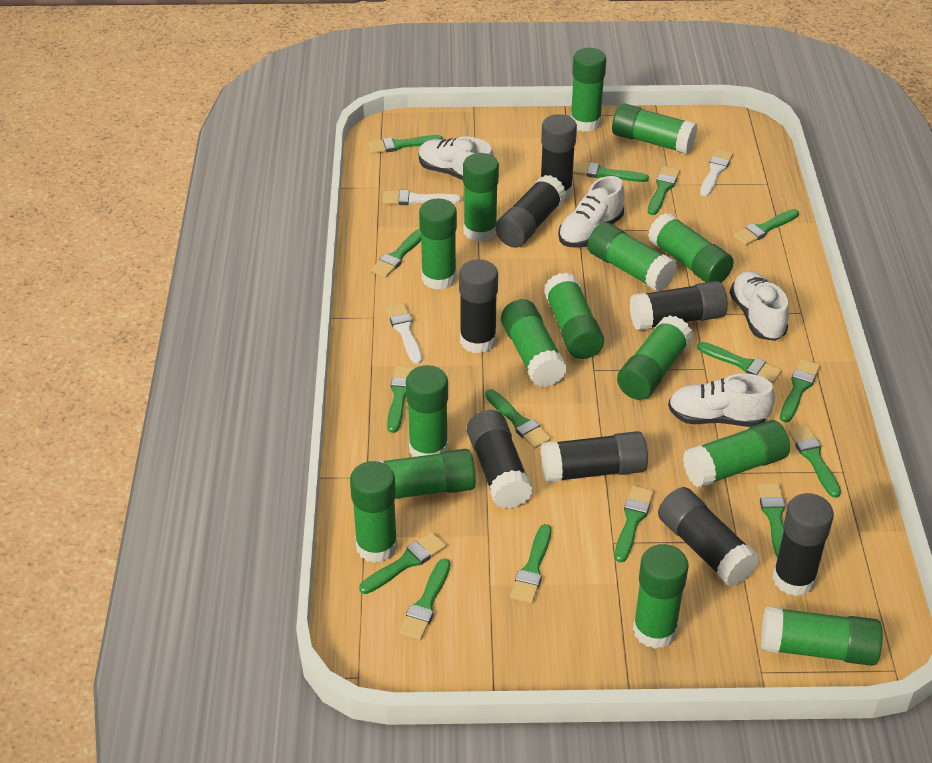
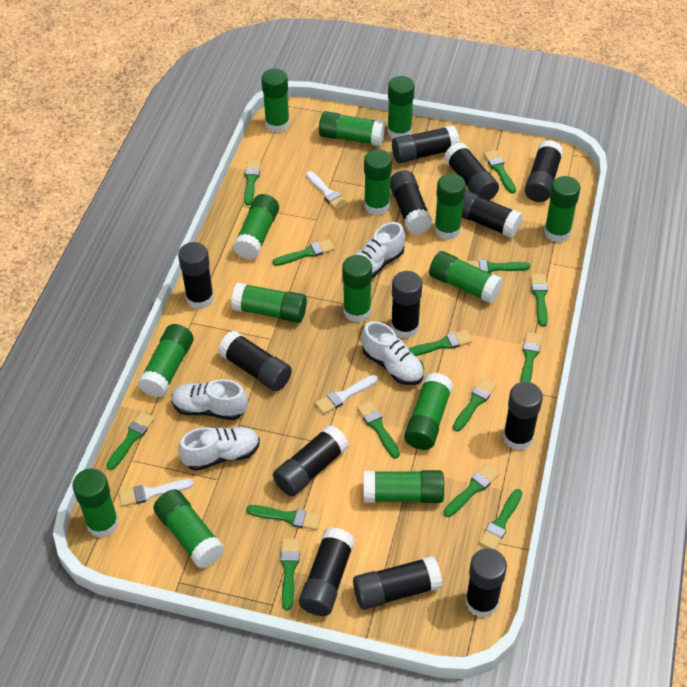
black glue stick: [459,260,498,353] [467,410,533,509] [495,175,566,248] [541,114,577,200] [541,431,648,483] [630,281,728,331] [658,487,759,586] [773,493,834,596] = 8 -> [178,242,214,309] [218,331,292,391] [273,425,349,496] [299,527,355,616] [353,556,442,610] [390,170,432,235] [391,271,422,338] [392,125,459,163] [444,142,499,200] [462,190,523,238] [465,548,507,618] [503,382,543,450] [525,140,563,202] = 13
green brush: [359,532,446,594] [368,135,443,154] [371,229,421,278] [387,365,416,433] [399,558,450,640] [485,389,551,449] [510,524,551,604] [573,161,649,182] [615,486,654,562] [648,166,680,215] [697,342,782,383] [733,209,799,245] [758,483,785,558] [780,359,820,422] [789,426,841,498] = 15 -> [106,411,155,470] [244,160,261,206] [246,505,321,530] [273,239,335,266] [280,538,300,610] [357,401,400,458] [409,330,472,356] [443,464,500,517] [453,378,497,432] [466,260,530,273] [479,489,522,549] [484,150,516,194] [520,332,542,382] [531,274,548,327] = 14

